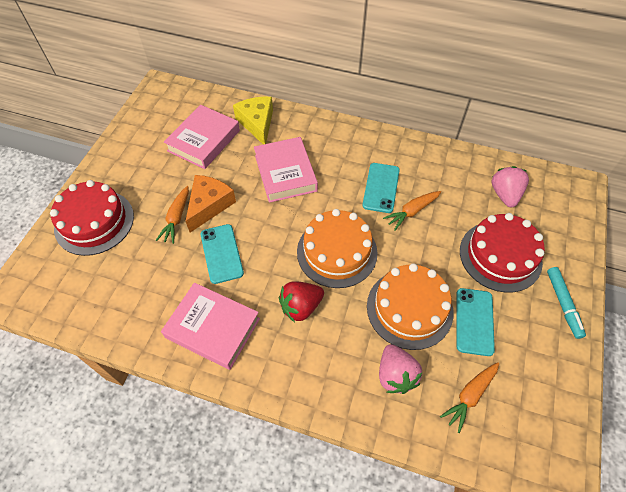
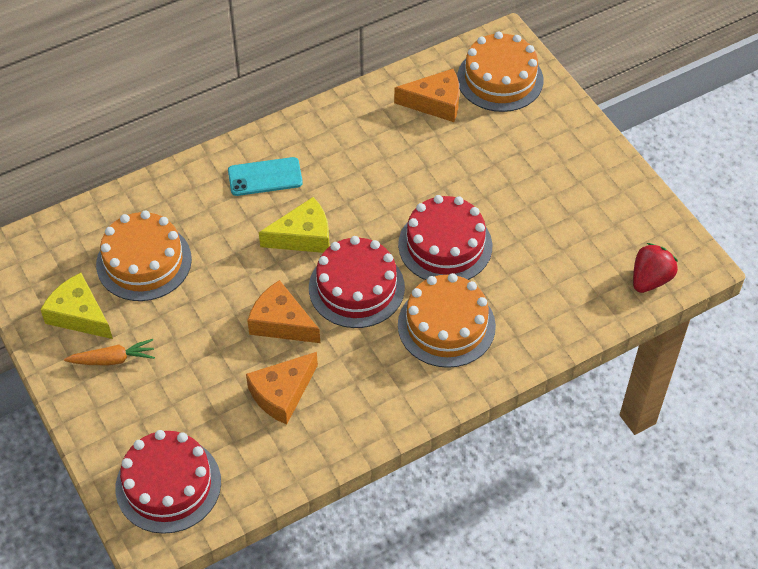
orange cake: [297,209,378,288] [367,263,453,350] = 2 -> [96,210,192,301] [398,273,496,368] [457,31,543,112] = 3
orange carrot: [156,186,189,244] [383,191,441,231] [440,362,499,433] = 3 -> [64,339,155,366] = 1
orange cheese: [186,175,236,232] = 1 -> [246,352,318,425] [247,280,320,343] [394,69,459,122] = 3
pink book: [161,283,260,370] [164,105,240,169] [254,137,318,203] = 3 -> none = 0
pink strawberry: [379,344,422,394] [491,166,529,207] = 2 -> none = 0
red cake: [50,180,134,256] [460,213,545,293] = 2 -> [115,430,221,534] [309,236,405,328] [398,195,492,280] = 3
turquoise marker: [547,267,586,339] = 1 -> none = 0
turquoise phone: [201,224,244,284] [362,163,400,213] [456,288,495,356] = 3 -> [228,157,303,196] = 1
yellow cheese: [233,97,273,145] = 1 -> [40,273,113,339] [259,197,329,253] = 2

